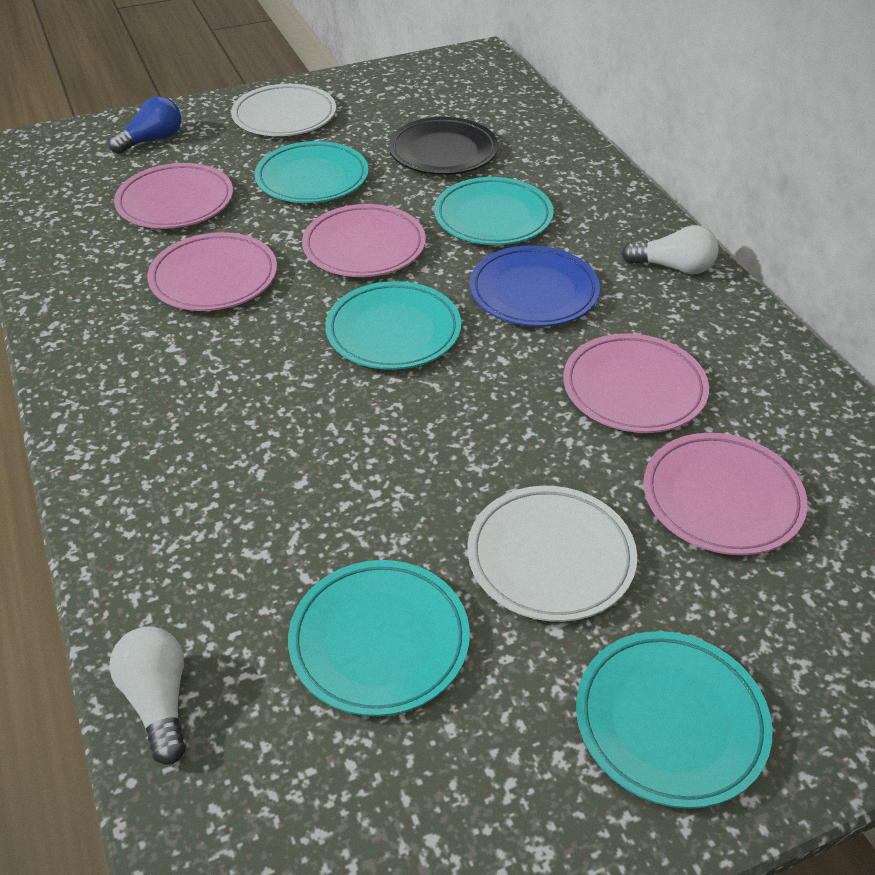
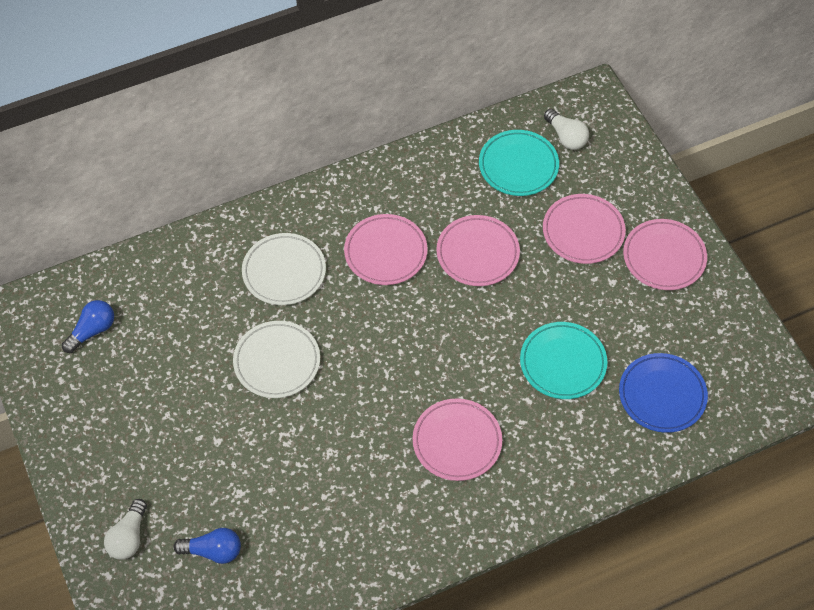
black plate: [389,117,498,175] = 1 -> none = 0
blue light bulb: [109,96,181,154] = 1 -> [62,300,114,353] [173,528,241,564] = 2
turquoise plate: [255,141,369,203] [288,560,470,716] [325,281,461,370] [434,177,553,245] [576,631,773,809] = 5 -> [479,130,559,196] [520,322,607,399] = 2

